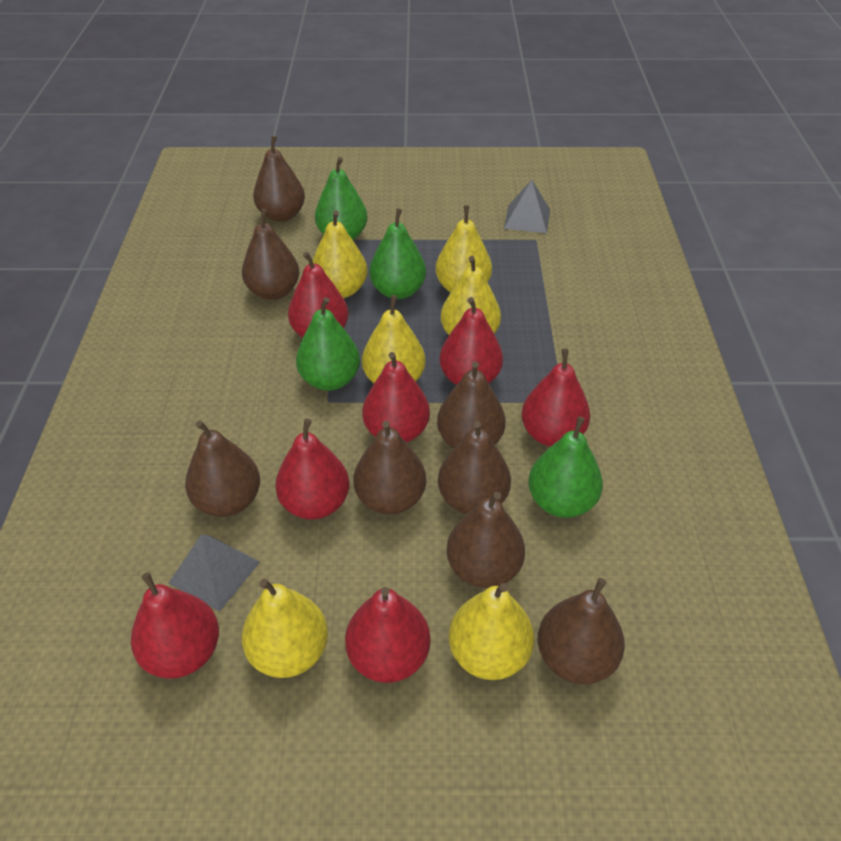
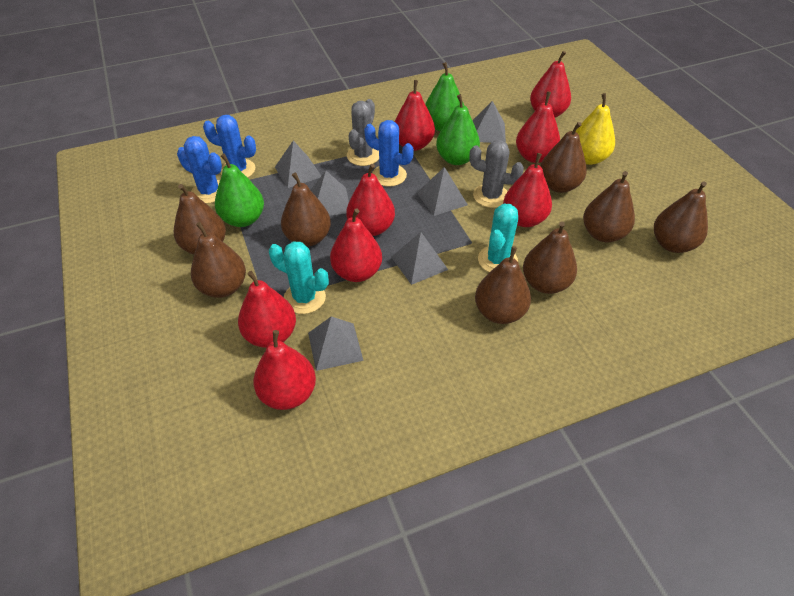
blue cactus: none = 0 -> [177,136,222,204] [203,115,256,178] [364,120,414,187] = 3
green pear: [296,297,360,391] [315,157,368,240] [369,208,426,300] [528,416,603,518] = 4 -> [215,154,264,227] [425,62,464,131] [436,94,480,165] = 3
grey cactus: none = 0 -> [347,99,379,166] [469,140,524,208] = 2
grey pyramid: [169,534,260,612] [504,180,550,233] = 2 -> [275,140,321,188] [308,316,364,371] [311,171,349,216] [391,232,448,285] [417,167,468,216] [472,101,506,143] = 6
red pear: [131,572,219,679] [275,419,349,520] [288,252,349,338] [345,587,431,683] [362,352,430,443] [439,297,503,385] [521,348,590,447] = 7 -> [238,271,296,348] [253,330,316,410] [330,208,382,282] [346,164,395,236] [394,80,435,151] [503,153,552,227] [516,92,560,163] [530,51,571,118] = 8
turquoise cactus: none = 0 -> [269,241,329,314] [478,204,518,272] = 2
yellow pear: [242,579,328,678] [312,211,368,298] [362,295,425,383] [436,205,492,293] [441,256,501,335] [449,583,534,680] = 6 -> [576,93,615,165] = 1

